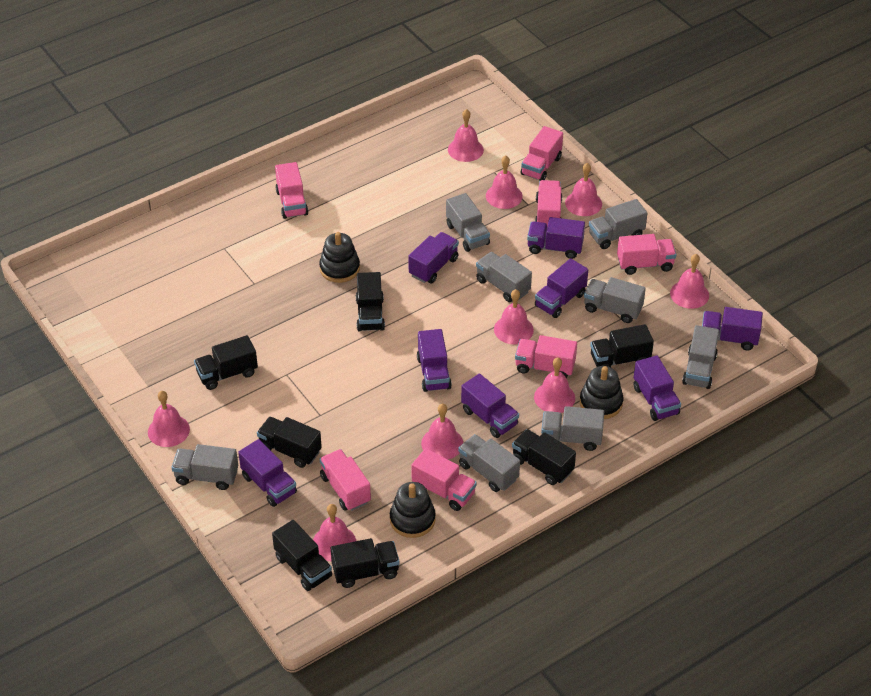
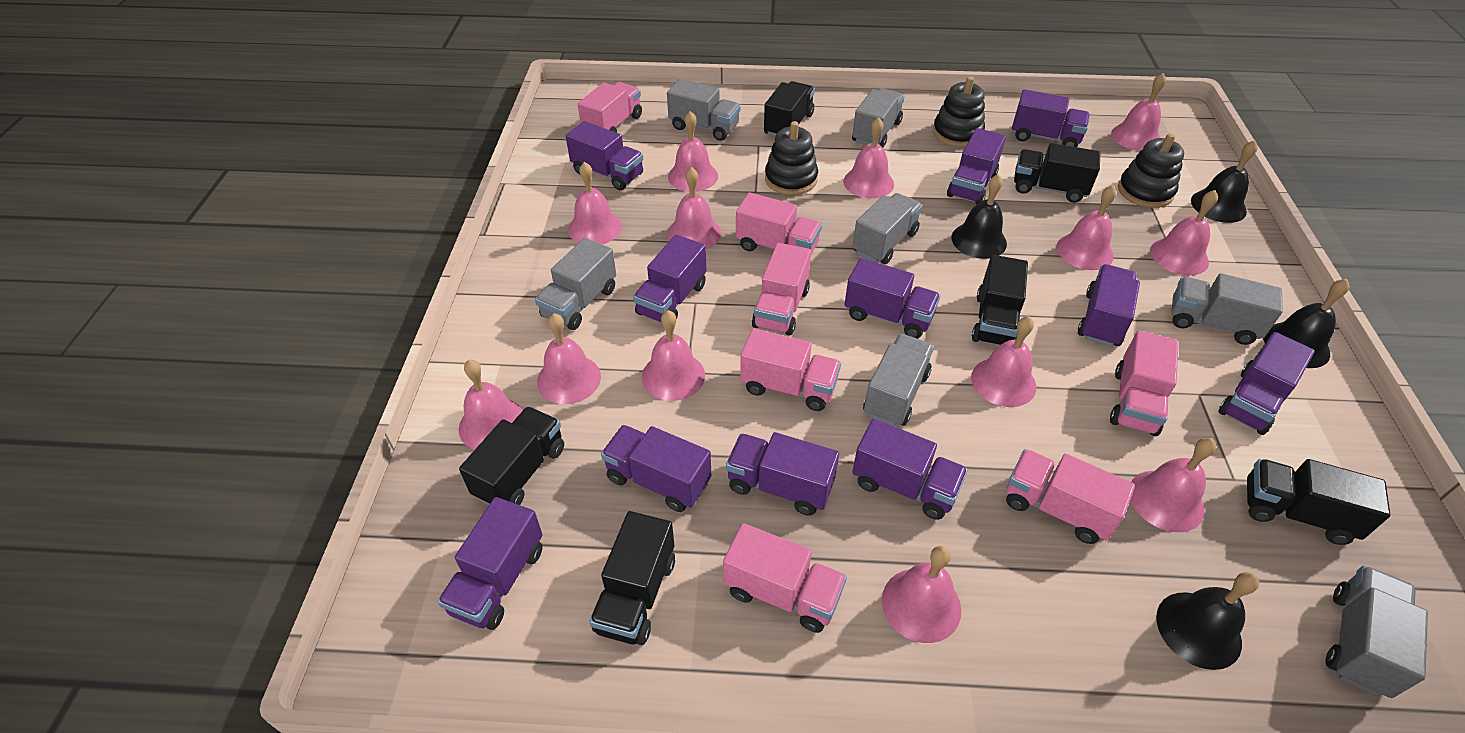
black bell: none = 0 -> [951,174,1007,259] [1156,572,1259,670] [1191,140,1258,223] [1263,279,1350,368] = 4
black truck: [194,335,258,390] [257,417,322,468] [272,520,332,591] [331,538,400,588] [356,272,385,332] [512,429,576,485] [590,324,654,367] = 7 -> [459,406,564,505] [589,511,675,645] [764,81,815,137] [972,255,1028,345] [1014,143,1100,203] [1247,459,1390,545] = 6
grey truck: [172,444,238,490] [446,193,490,252] [458,434,520,492] [476,252,532,302] [541,406,604,451] [584,277,646,323] [589,199,647,249] [682,325,719,389] = 8 -> [535,238,616,330] [667,79,740,141] [852,88,905,148] [852,193,923,264] [863,334,934,427] [1171,273,1283,345] [1326,566,1428,698] = 7
pink bell: [148,391,190,447] [313,504,356,562] [421,404,463,459] [448,109,484,162] [486,155,523,209] [494,289,534,344] [534,357,575,413] [565,163,602,216] [670,254,709,309] = 9 -> [459,360,523,450] [537,313,601,404] [568,162,622,244] [642,310,705,401] [667,167,721,249] [668,111,718,192] [843,117,894,198] [882,546,961,643] [971,316,1036,407] [1056,185,1117,270] [1111,73,1166,151] [1130,438,1216,532] [1150,190,1218,275] = 13
purple truck: [238,439,297,507] [408,232,459,284] [417,329,452,392] [461,373,519,438] [527,217,585,259] [535,258,588,318] [633,355,681,421] [702,307,763,350] = 8 -> [438,497,543,630] [566,121,643,190] [601,425,711,512] [633,235,707,323] [726,432,839,516] [845,258,940,339] [852,419,968,520] [947,128,1006,204] [1012,89,1090,147] [1078,264,1140,347] [1218,332,1315,435] = 11

